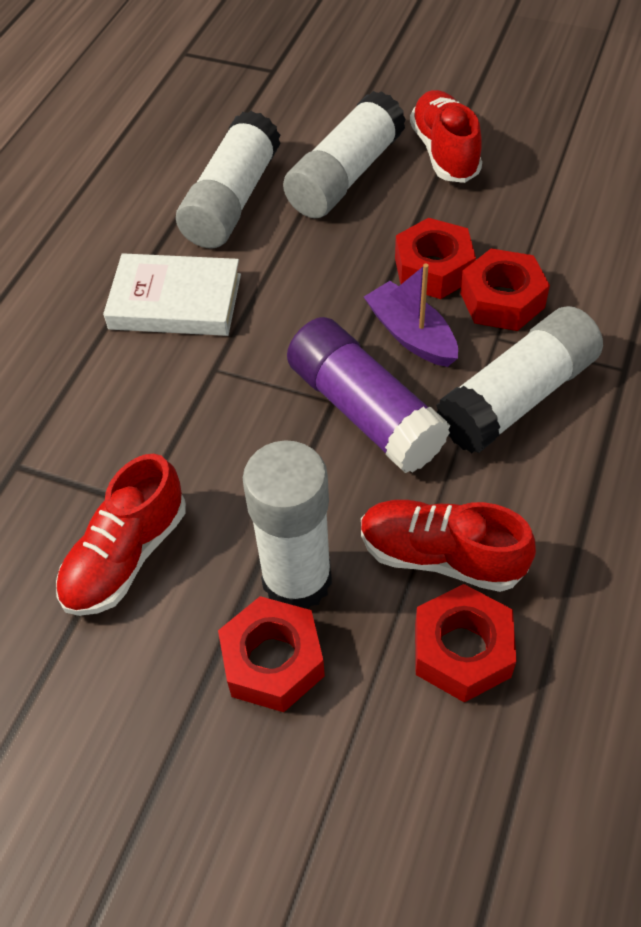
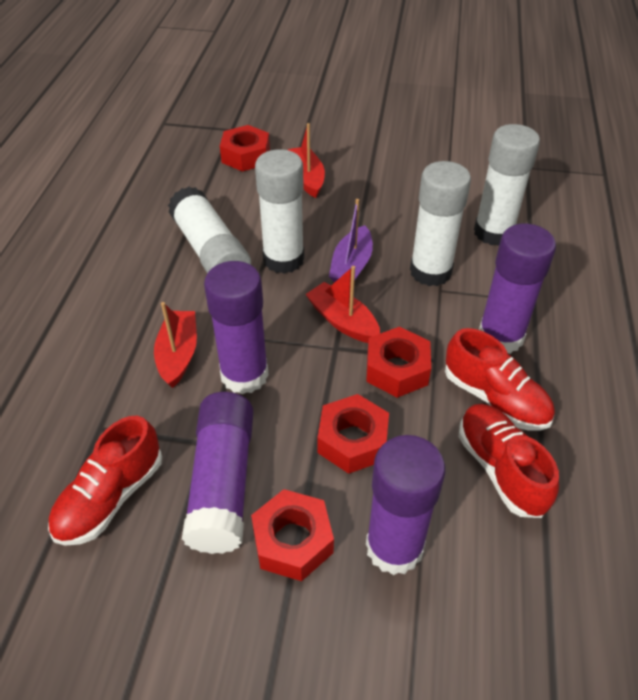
purple glue stick: [287,317,450,473] = 1 -> [182,392,253,554] [204,261,269,394] [366,435,445,575] [479,224,556,354] = 4
red boat: none = 0 -> [154,302,197,388] [288,123,325,198] [305,266,380,343] = 3
white book: [103,253,241,336] = 1 -> none = 0

